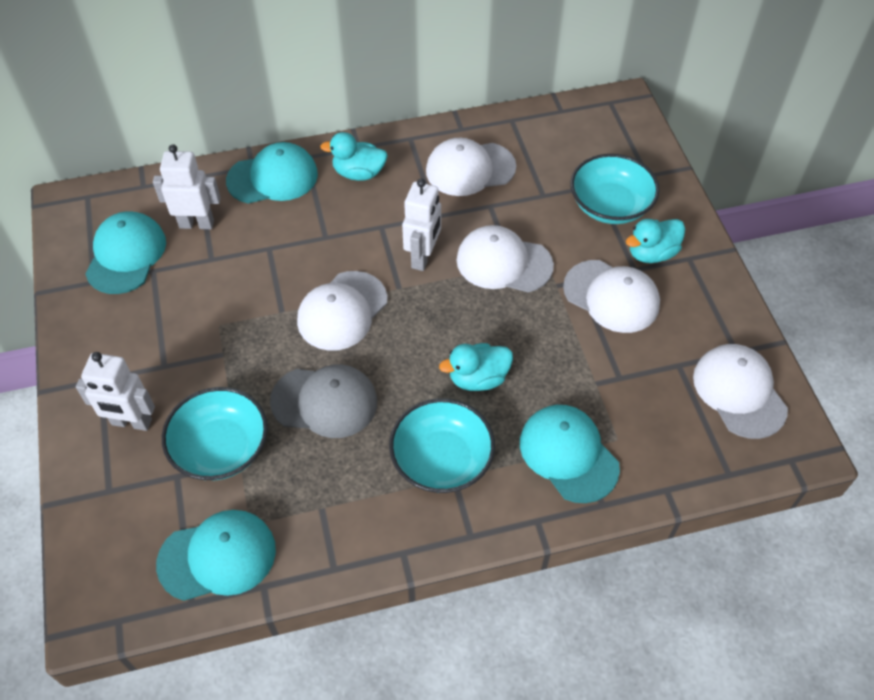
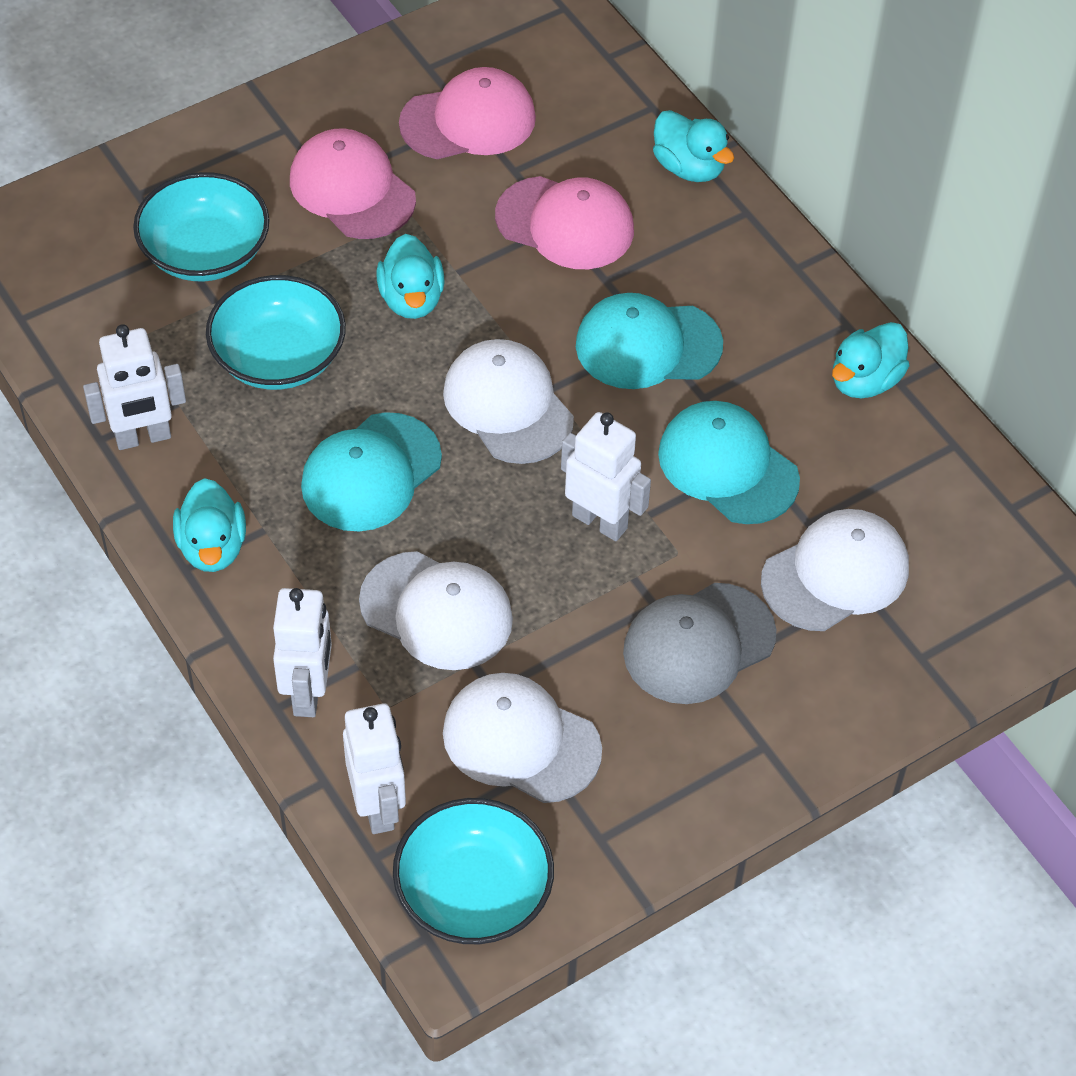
pink cap: none = 0 -> [290,128,416,239] [399,67,536,159] [495,176,634,269] = 3
turquoise cap: [85,211,166,294] [156,510,276,601] [226,142,318,203] [520,405,620,503] = 4 -> [301,412,442,531] [576,293,723,389] [658,401,800,524] = 3
turquoise duck: [320,132,388,181] [439,343,513,391] [626,219,685,263] = 3 -> [173,478,246,572] [376,234,445,319] [653,110,734,182] [832,322,909,398] = 4
white cap: [297,271,387,351] [426,138,516,196] [457,225,554,292] [563,260,660,333] [693,344,788,439] = 5 -> [359,551,513,670] [443,339,574,464] [443,673,602,803] [761,509,909,631] = 4
white robot: [76,352,155,431] [153,144,221,229] [402,179,441,271] = 3 -> [83,324,186,450] [273,588,332,717] [343,703,406,834] [561,412,651,541] = 4

